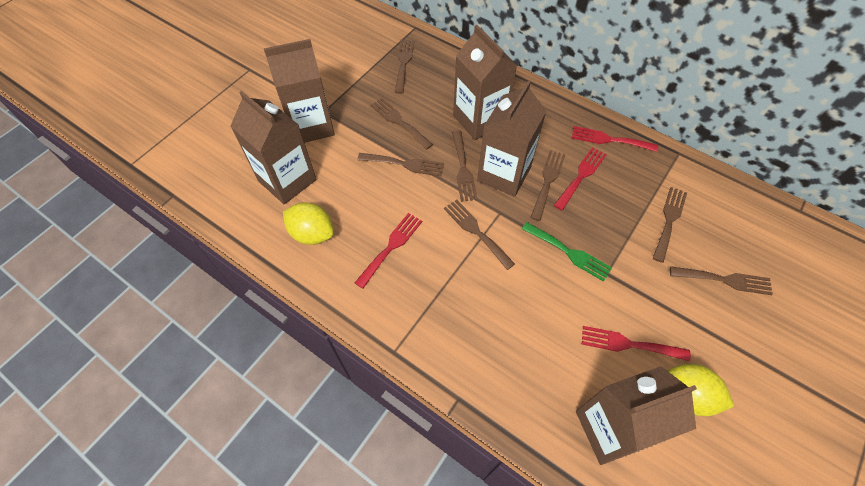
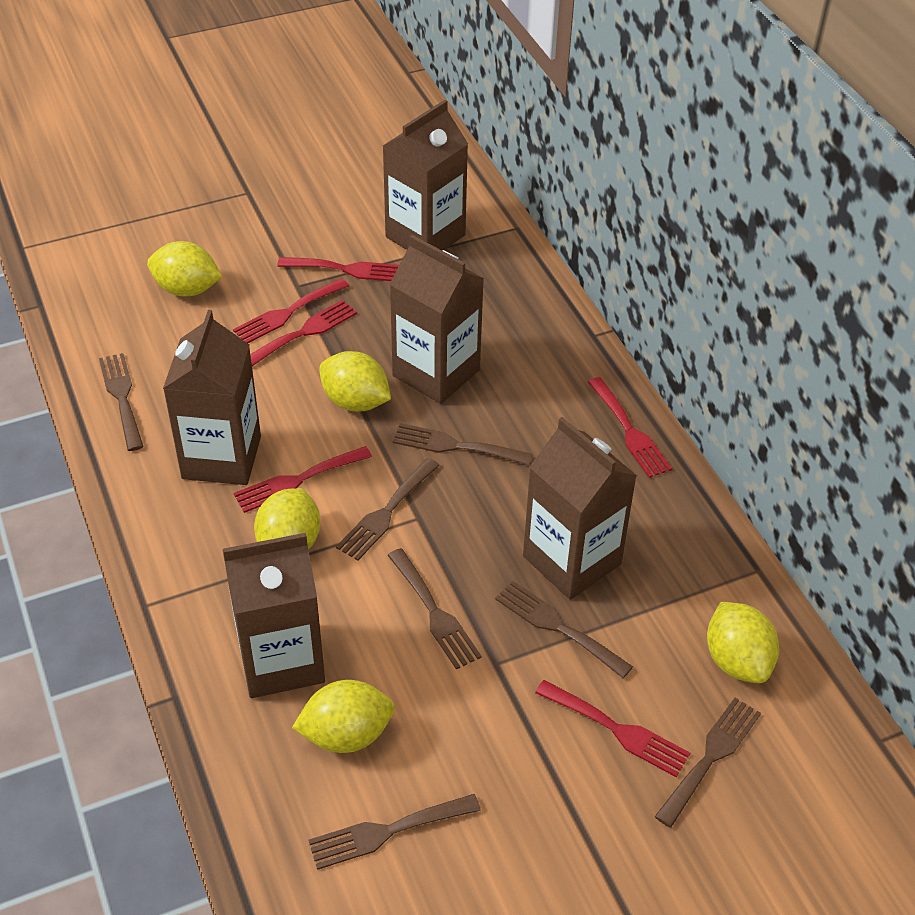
brown fork: [358,153,444,176] [371,98,433,150] [395,39,414,94] [444,199,515,270] [452,130,478,202] [530,150,565,221] [653,187,687,263] [670,266,773,295] = 8 -> [99,353,144,451] [308,794,481,870] [336,458,440,561] [387,548,482,669] [393,423,533,465] [495,581,633,678] [654,698,761,828] = 7
green fork: [522,222,612,282] = 1 -> none = 0
red fork: [355,213,422,289] [554,147,607,210] [572,126,658,152] [582,326,691,361] = 4 -> [233,278,349,343] [234,446,372,513] [250,300,357,366] [277,257,399,281] [535,680,690,777] [588,377,672,478] = 6
yellow lemon: [283,202,334,245] [667,364,734,416] = 2 -> [147,241,222,296] [254,488,320,549] [292,680,395,753] [319,351,391,411] [707,602,779,683] = 5

